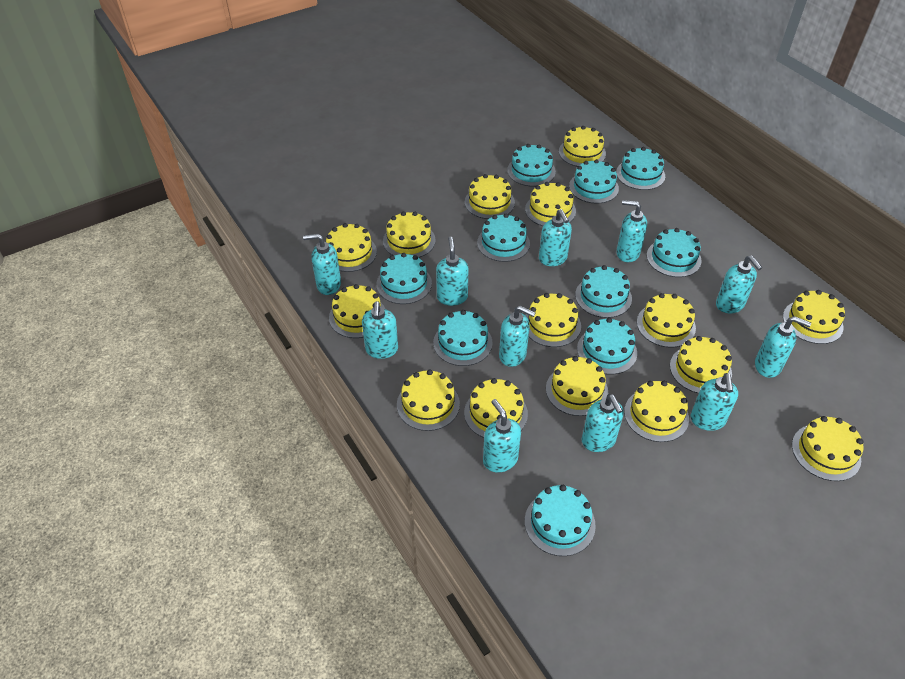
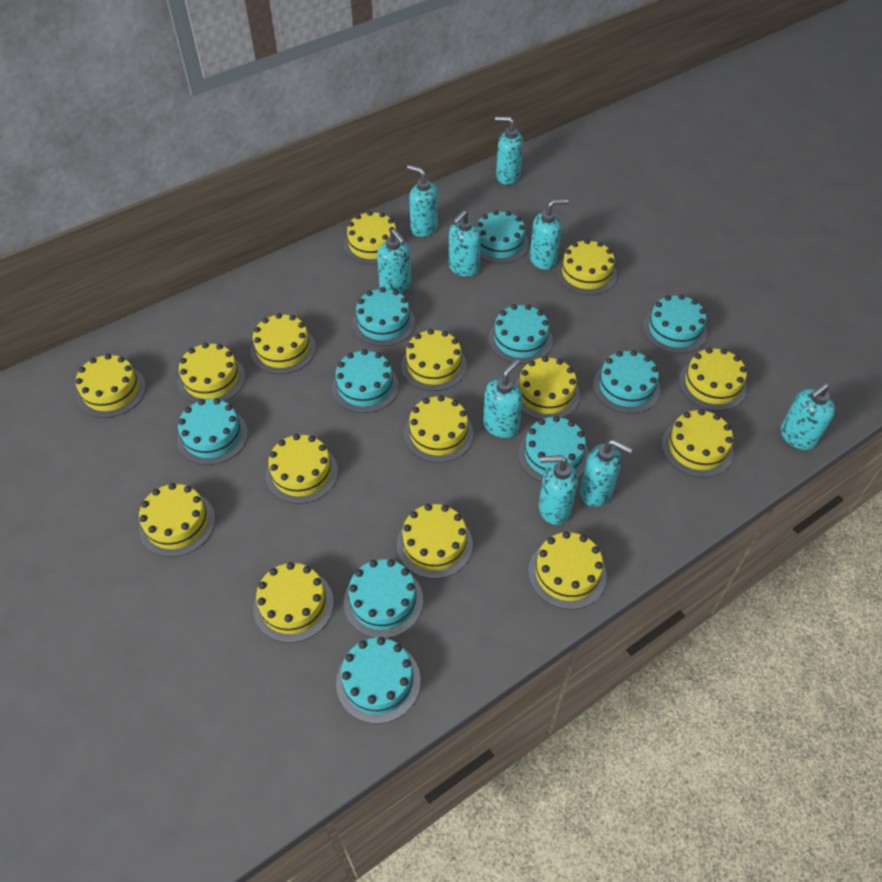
turquoise soap dispenser: [303,234,341,295] [362,301,398,359] [436,236,469,306] [483,399,521,472] [499,306,536,367] [539,209,572,266] [582,394,624,452] [616,200,647,262] [690,373,738,431] [716,256,762,313] [755,316,811,378] = 11 -> [377,229,411,293] [407,165,438,237] [449,210,481,277] [483,359,523,438] [495,116,523,185] [530,199,568,270] [539,455,578,525] [580,439,633,507] [781,383,835,450] = 9

